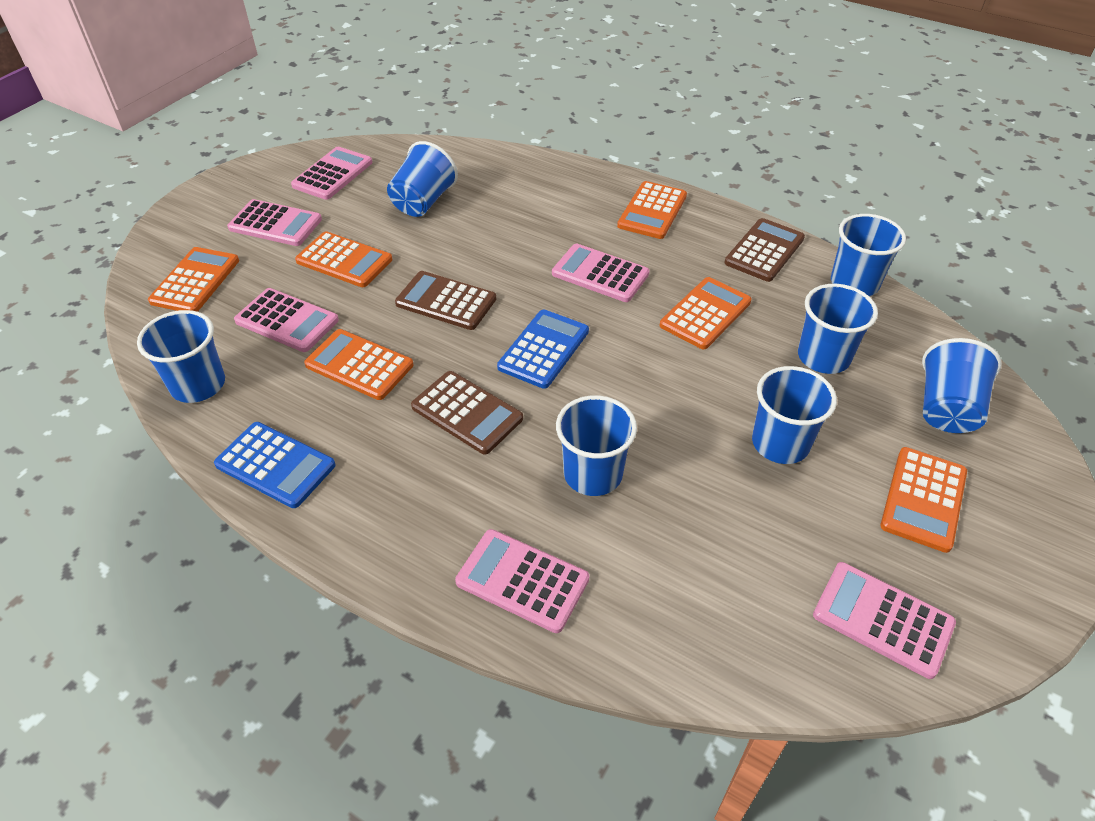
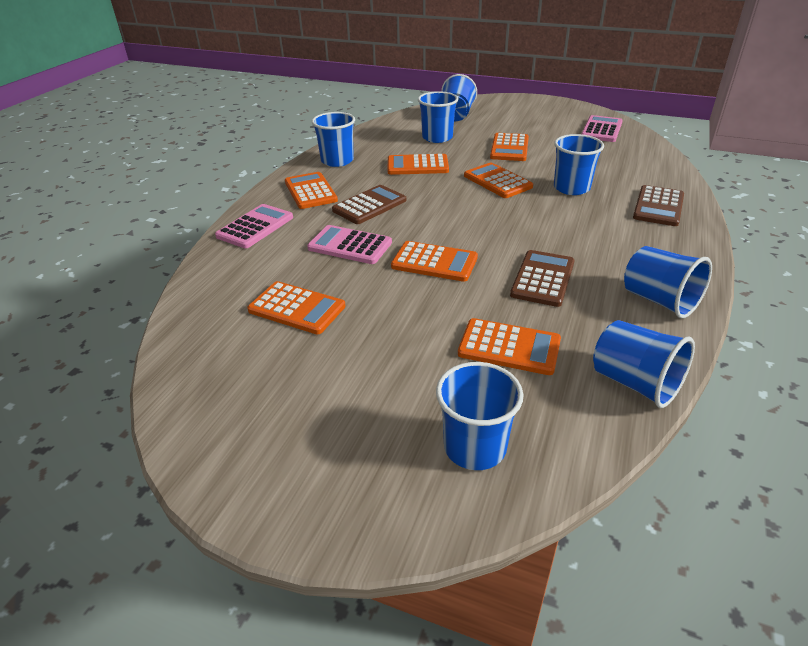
blue calculator: [214,422,336,508] [497,309,589,389] = 2 -> none = 0
orange calculator: [148,247,239,312] [295,231,392,287] [304,329,413,400] [617,181,687,239] [660,277,752,349] [880,447,967,553] = 6 -> [247,281,346,334] [285,172,338,209] [388,154,449,175] [391,241,478,282] [458,318,561,375] [464,163,533,198] [490,133,529,161] = 7
pink calculator: [227,199,322,246] [234,288,339,352] [291,147,372,200] [455,529,589,633] [552,244,650,302] [813,562,956,679] = 6 -> [215,204,293,248] [307,225,392,264] [581,115,623,142] = 3

